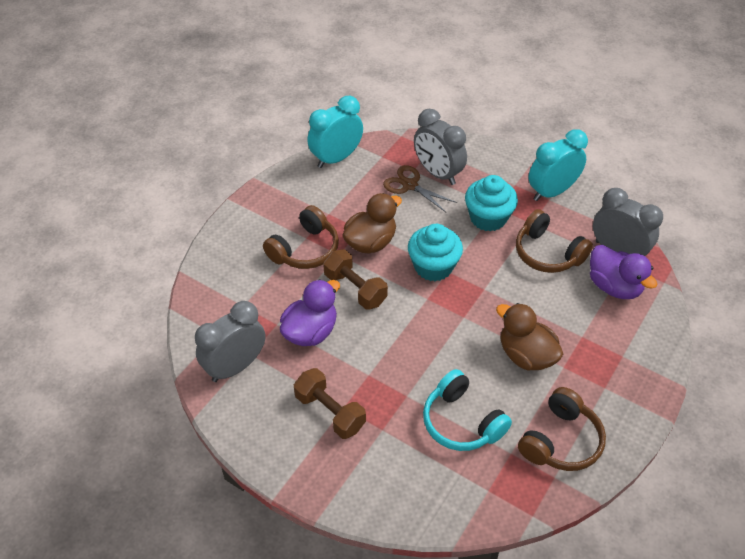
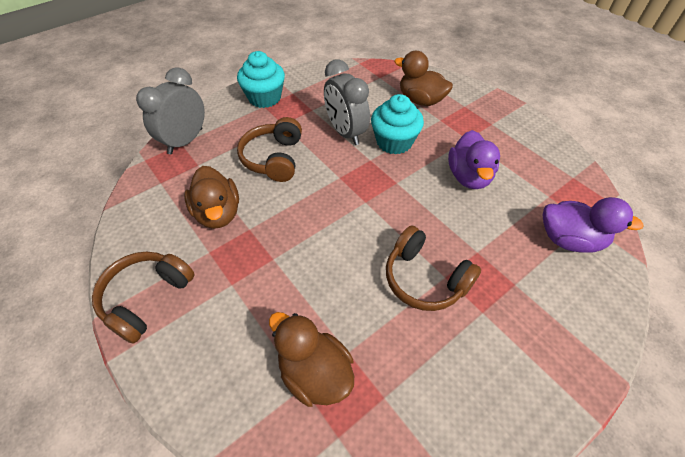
brown duck: [343,193,402,253] [496,303,563,371] = 2 -> [184,166,239,229] [269,312,354,407] [394,51,453,106] = 3
brown dumbbell: [293,368,366,439] [323,249,388,310] = 2 -> none = 0
brown scissors: [383,165,457,212] = 1 -> none = 0
grey clock: [195,301,265,382] [414,109,467,185] [593,188,663,256] = 3 -> [136,67,205,154] [324,59,370,145] = 2
turquoise clock: [307,96,363,168] [528,129,588,201] = 2 -> none = 0
turquoise headphones: [423,369,512,451] = 1 -> none = 0

